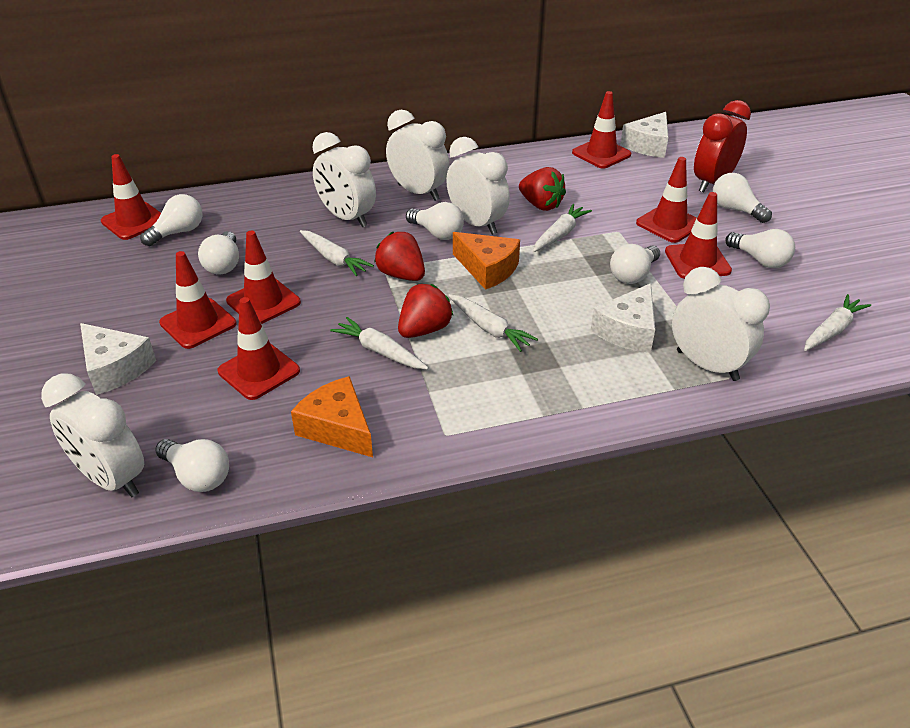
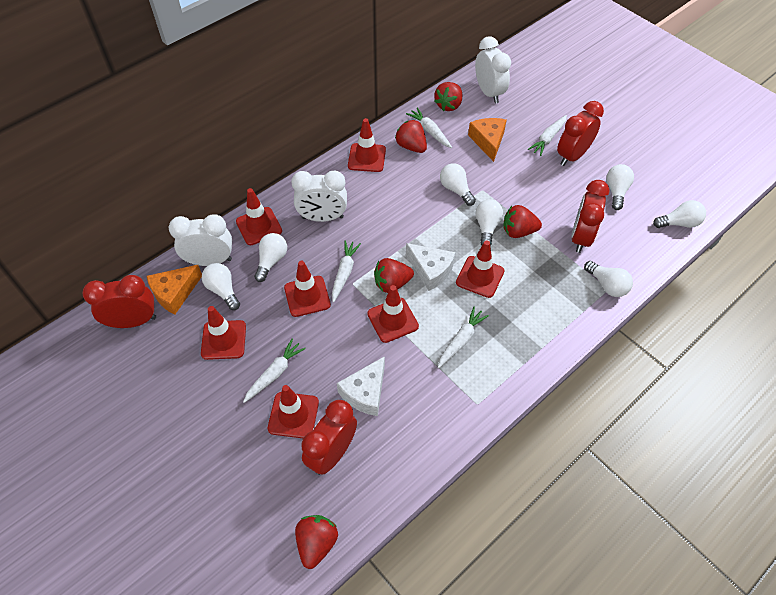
red clock: [694,100,751,192] = 1 -> [82,275,156,328] [301,400,357,475] [557,101,604,166] [571,180,609,253] = 4
red strawberry: [374,232,425,281] [398,284,453,338] [519,167,566,211] = 3 -> [295,515,338,569] [374,258,414,293] [395,120,427,153] [434,82,462,111] [503,205,542,238] = 5
white cheese: [80,323,156,395] [591,283,655,353] [620,112,668,158] = 3 -> [337,356,385,416] [406,243,455,291] = 2
white clock: [41,374,144,497] [312,132,376,227] [386,110,449,201] [446,137,510,235] [672,267,770,381] = 5 -> [169,214,232,266] [291,170,347,222] [475,36,511,103] = 3

